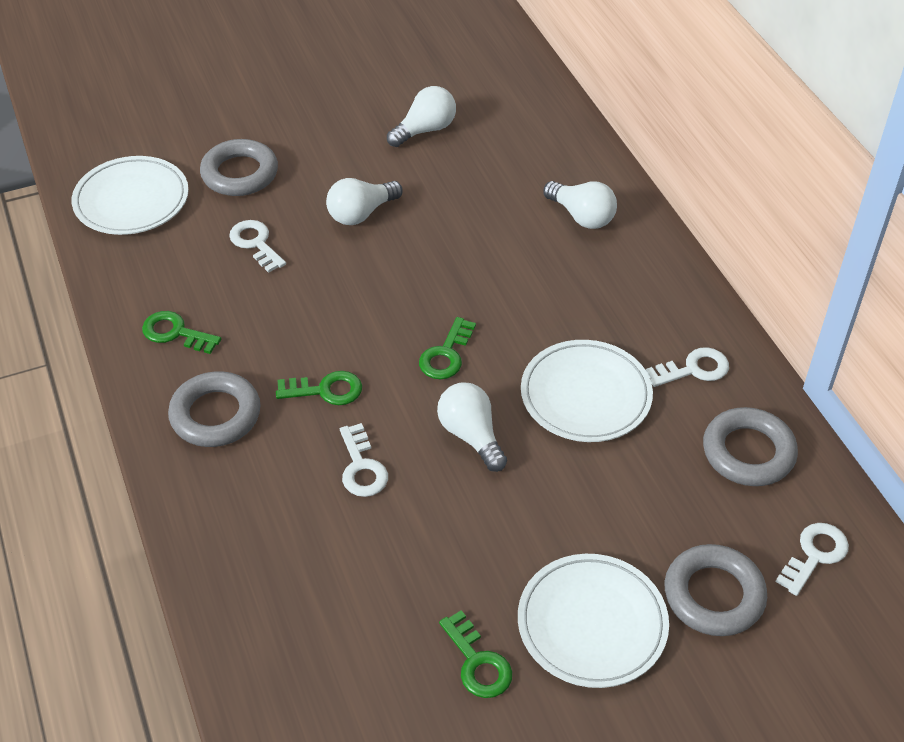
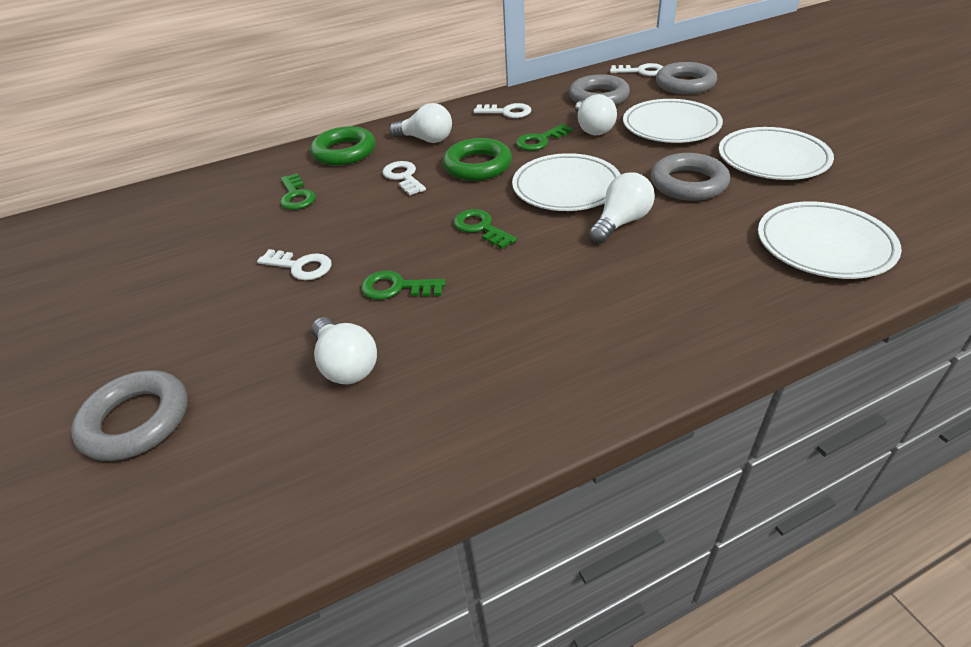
green ring: none = 0 -> [310,126,375,166] [443,138,512,181] = 2
white plate: [72,156,189,235] [518,554,669,688] [521,340,653,442] = 3 -> [512,153,621,211] [623,99,723,143] [719,127,834,180] [758,201,902,279] = 4

